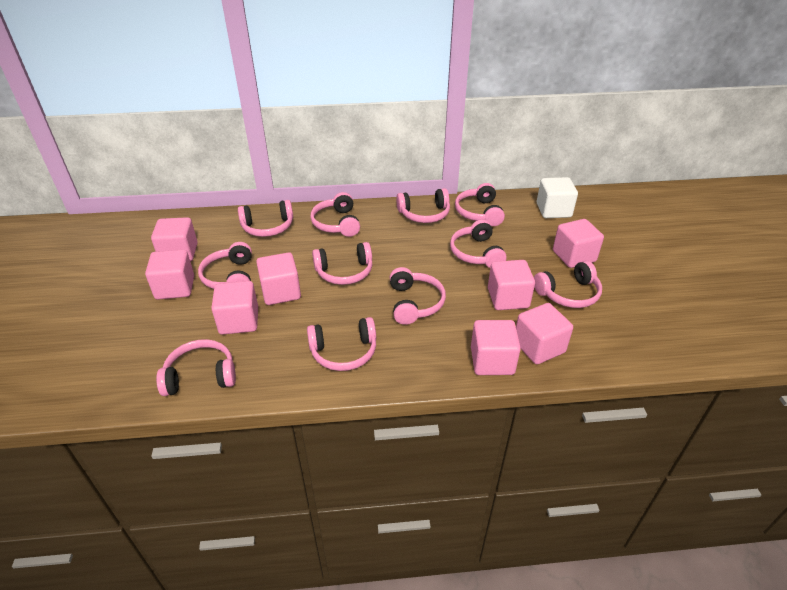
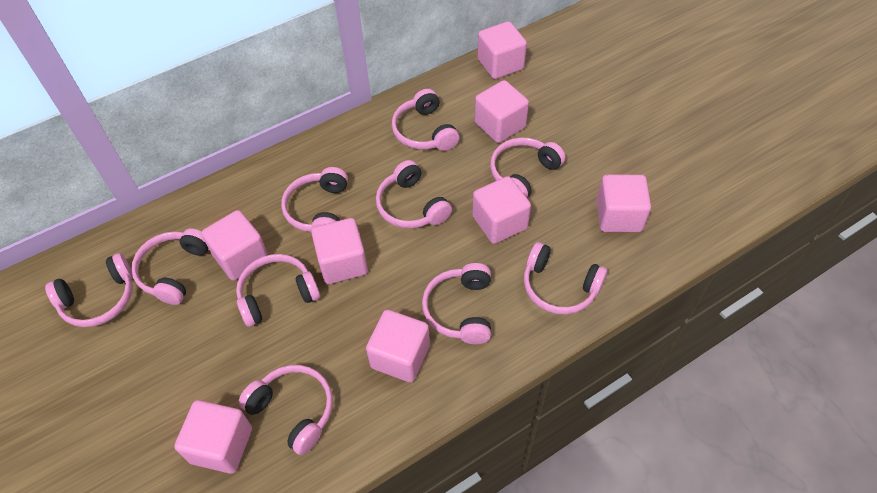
pink headphones: [156,339,236,396] [198,242,252,289] [238,200,293,237] [307,317,376,371] [311,192,360,237] [312,242,372,285] [390,267,446,325] [396,188,450,223] [450,220,507,268] [455,183,505,226] [534,261,602,308] = 11 -> [45,253,133,327] [131,229,209,305] [236,254,320,327] [239,365,333,455] [281,167,348,232] [376,160,452,228] [392,89,459,151] [422,263,491,344] [490,138,566,198] [524,242,608,315] = 10
white cube: [537,177,578,218] = 1 -> none = 0

